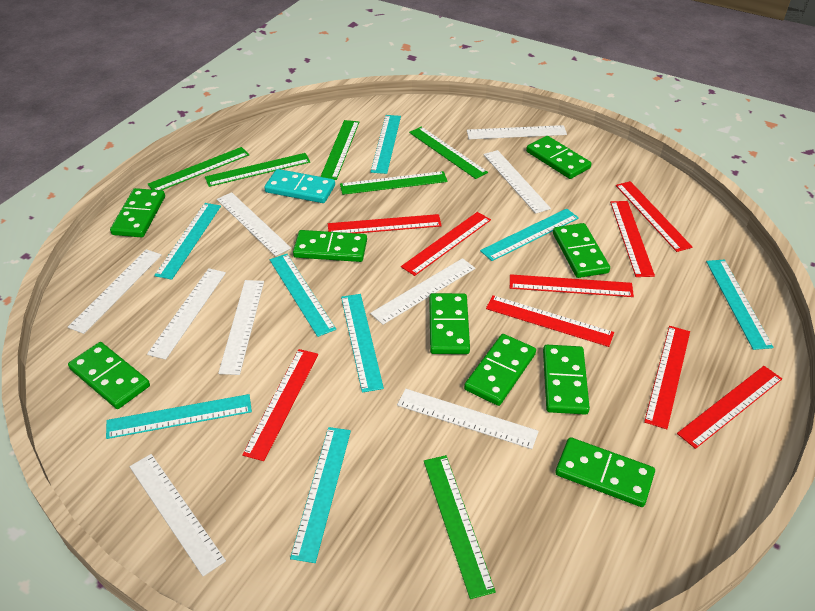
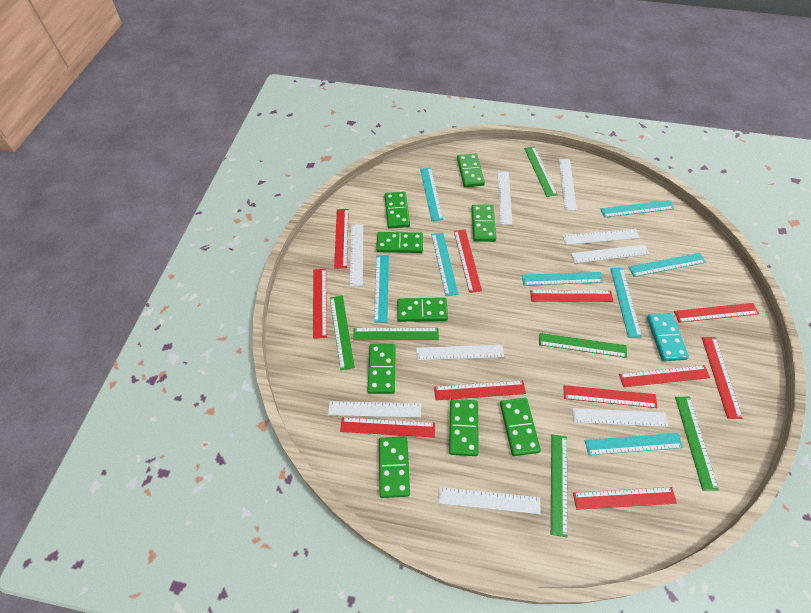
red ruler: [242,349,318,461] [328,214,442,233] [401,212,491,276] [486,295,614,347] [510,274,634,297] [610,201,655,277] [616,181,692,252] [644,326,690,429] [677,366,782,449] = 9 -> [313,269,327,339] [334,209,349,269] [340,417,435,437] [434,380,526,400] [454,229,482,293] [530,290,614,302] [563,385,658,408] [573,487,677,510] [619,365,710,387] [674,303,759,323] [702,337,743,419] = 11

